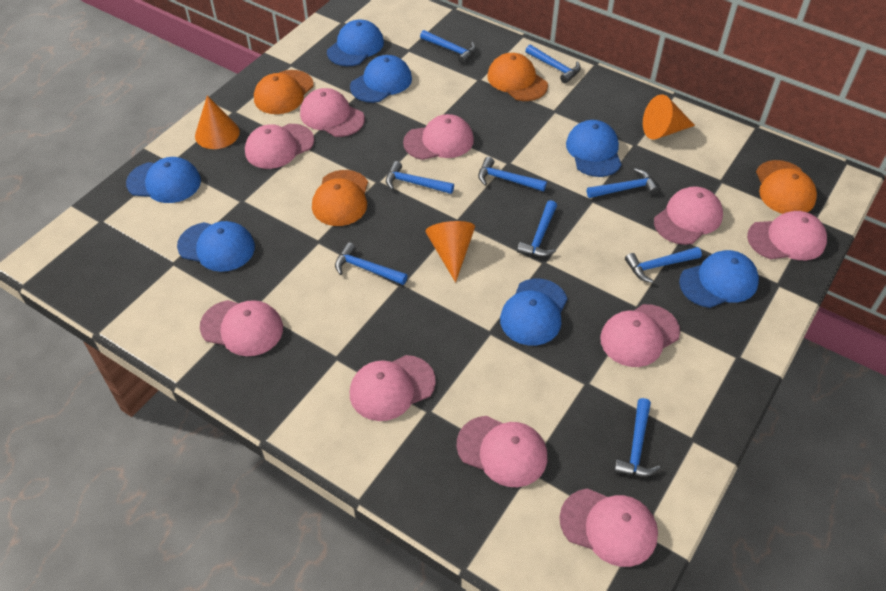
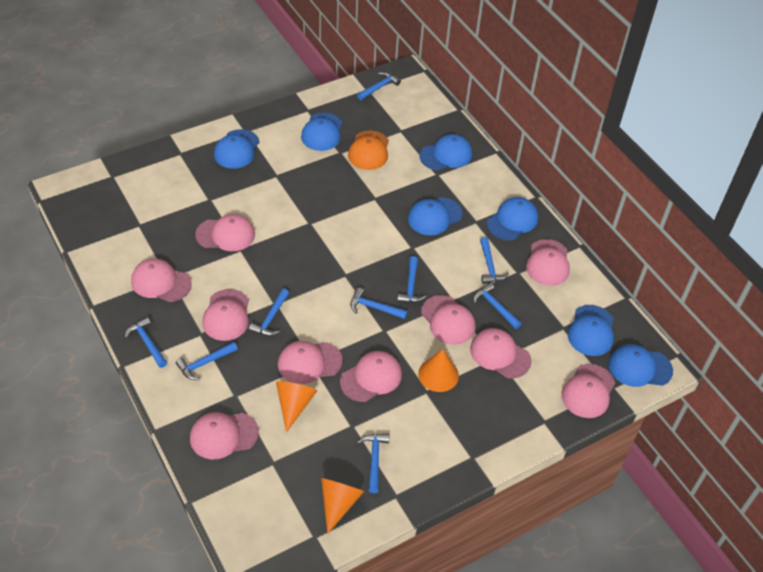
orange cap: [254,70,314,114] [312,170,368,226] [487,53,548,101] [756,160,817,214] = 4 -> [348,130,389,170] = 1

